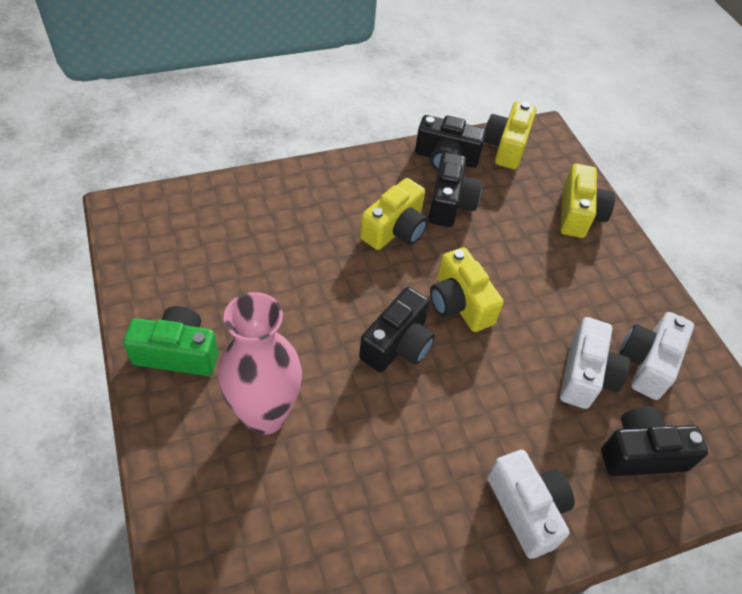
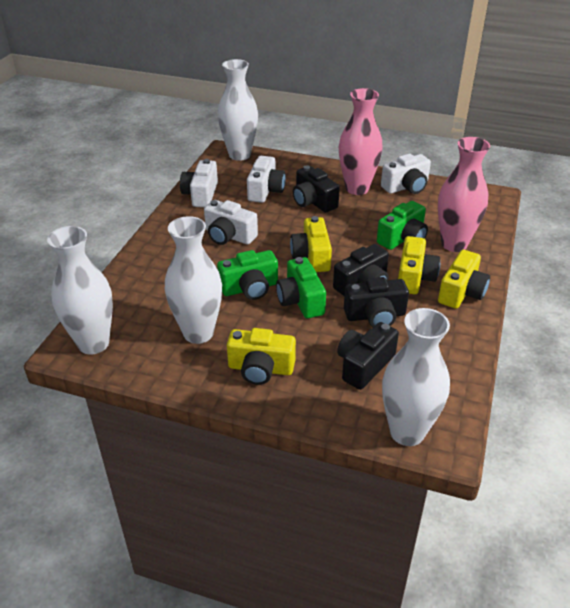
green camera: [123,306,219,376] = 1 -> [217,250,278,300] [276,257,326,318] [377,201,428,250] = 3
pink vase: [218,292,302,435] = 1 -> [339,88,383,195] [438,137,490,252] = 2
white camera: [487,450,575,559] [560,317,630,409] [619,312,694,400] = 3 -> [180,159,218,207] [204,200,258,245] [247,156,286,203] [381,154,431,194] = 4
white vase: none = 0 -> [47,226,113,355] [165,216,222,344] [218,59,258,161] [382,308,450,446] = 4

